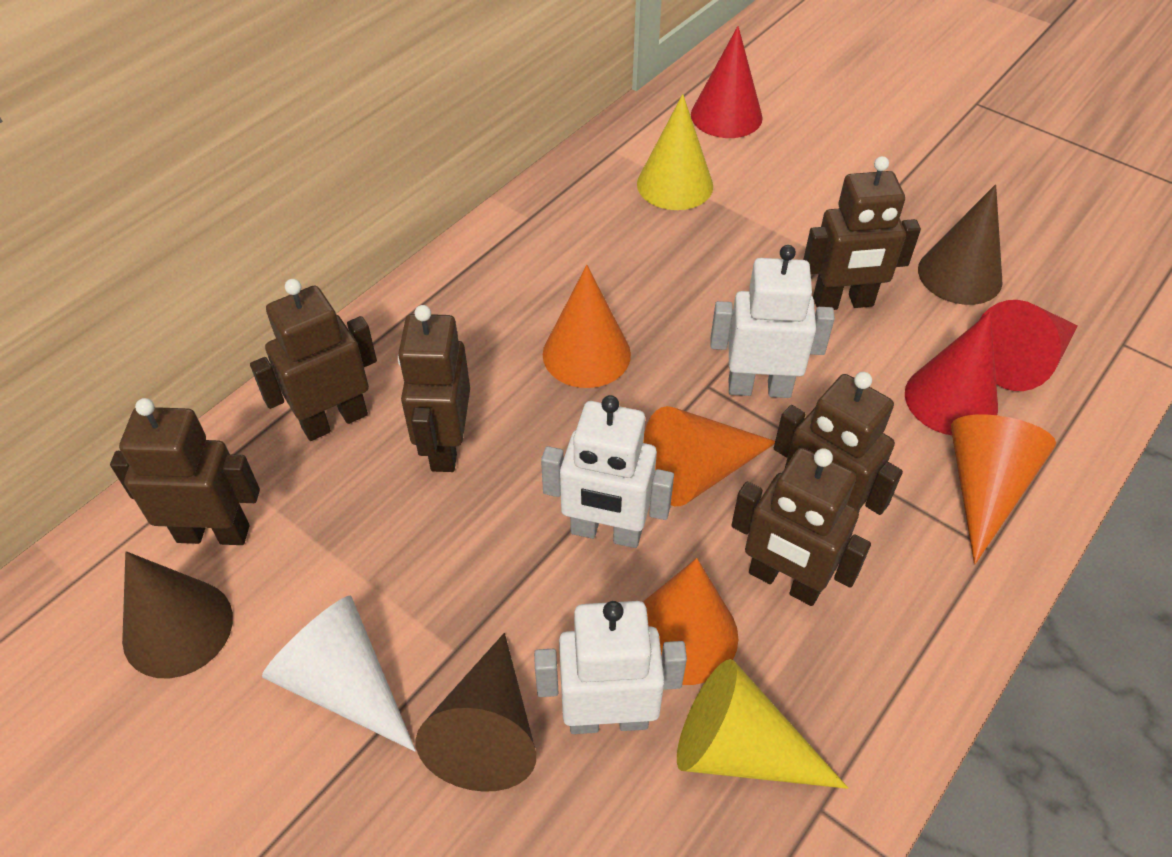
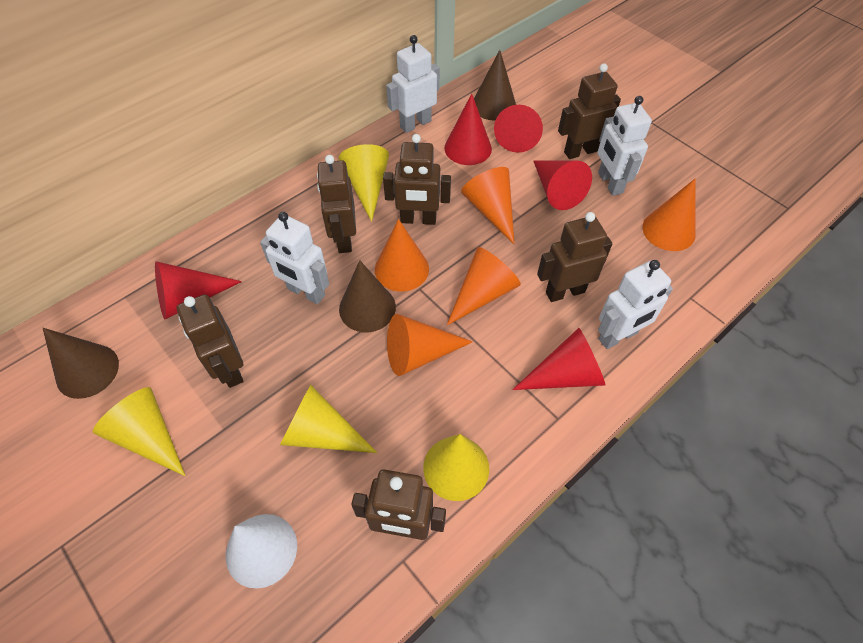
orange cone: [543,265,631,388] [643,406,775,506] [643,558,738,685] [951,414,1056,564] = 4 -> [375,219,429,292] [387,314,473,376] [447,247,521,325] [461,167,514,244] [642,179,696,251] = 5
red cone: [691,26,763,138] [905,312,998,435] [980,300,1078,391] = 3 -> [155,261,242,320] [445,93,492,165] [494,105,543,153] [512,328,606,390] [533,160,592,210] = 5
white robot: [534,601,687,734] [541,395,674,548] [710,245,835,398] = 3 -> [260,212,329,304] [386,35,440,133] [597,96,652,196] [598,260,673,349] = 4
yellow cone: [637,94,713,210] [677,659,848,789] = 2 -> [93,387,185,476] [280,385,377,453] [339,144,389,222] [423,434,489,501] = 4

